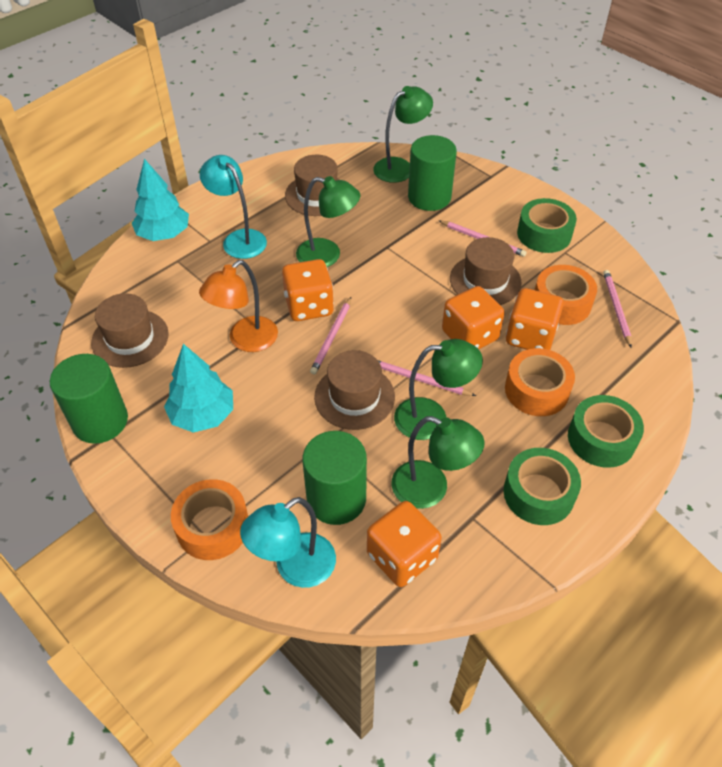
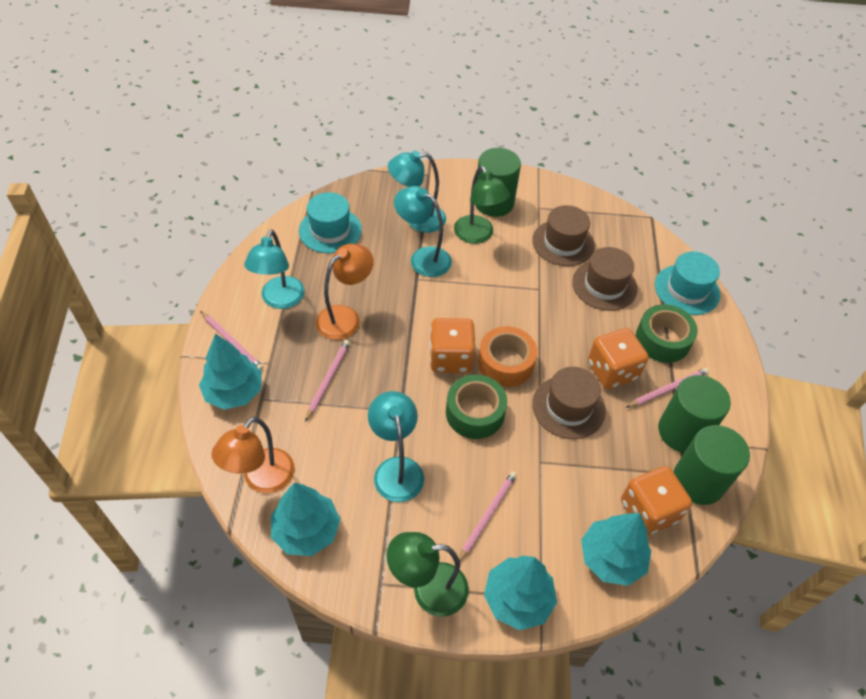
brown hat: [91,293,169,368] [285,155,340,216] [314,350,395,430] [450,237,521,305] = 4 -> [532,205,595,266] [532,367,606,439] [572,247,638,311] = 3
green lamp: [296,176,360,267] [373,86,433,183] [391,416,485,509] [394,339,483,440] = 4 -> [387,532,469,617] [454,166,510,244] = 2
green tape: [504,448,581,525] [517,198,577,253] [568,395,644,468] = 3 -> [446,374,507,439] [635,304,698,363] = 2
orange dice: [282,259,334,321] [367,501,442,587] [442,286,505,349] [506,288,564,350] = 4 -> [430,318,476,373] [588,328,649,389] [621,466,692,536] = 3
orange lamp: [199,260,278,352] = 1 -> [211,417,295,493] [316,244,374,340] = 2
orange tape: [171,479,248,560] [505,348,575,416] [535,265,597,325] = 3 -> [478,326,537,387] = 1
turquoise hat: none = 0 -> [299,192,362,253] [655,252,720,315] = 2
turquoise lamp: [200,155,267,259] [240,497,336,588] = 2 -> [244,230,305,309] [368,391,424,502] [388,151,446,233] [394,186,452,277] = 4
turquoise tree: [132,159,189,241] [164,344,233,433] = 2 -> [199,334,262,410] [271,483,341,556] [484,556,557,630] [581,513,651,586] = 4

